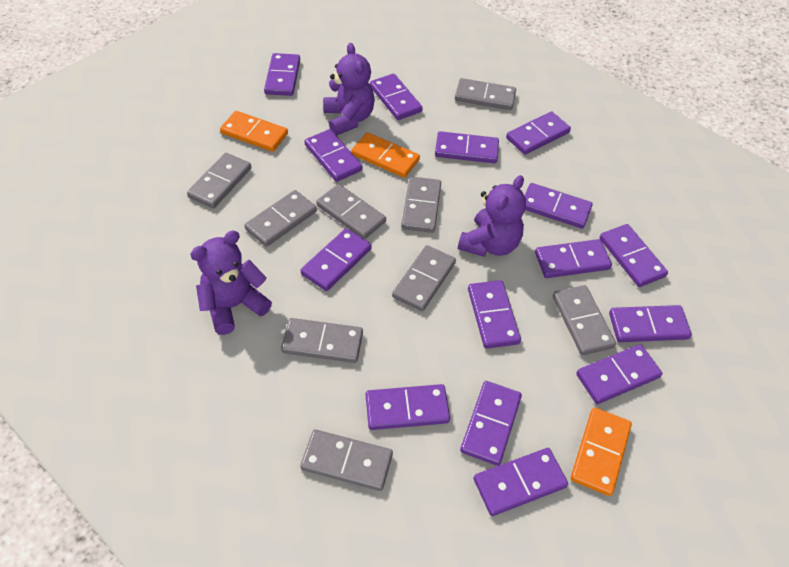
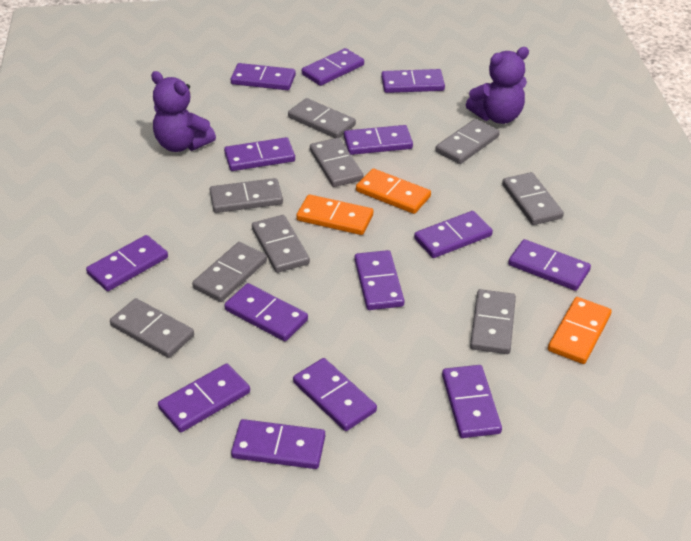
purple domino: [264,53,300,96] [301,228,372,291] [304,129,363,182] [366,384,450,430] [370,74,423,120] [435,131,499,163] [460,381,522,466] [468,280,521,349] [474,448,568,516] [506,111,571,155] [524,183,593,229] [535,239,612,278] [576,344,662,404] [600,224,668,287] [609,305,692,342] = 15 -> [86,235,168,291] [158,363,250,432] [224,137,295,171] [224,283,308,341] [231,63,296,90] [231,419,325,469] [293,358,377,431] [302,48,364,86] [344,125,413,155] [354,250,405,310] [381,69,445,93] [414,211,493,258] [442,365,502,438] [508,239,591,291] = 14
purple teddy bear: [190,231,272,335] [323,43,375,136] [458,175,526,257] = 3 -> [151,71,216,152] [466,47,529,124] = 2

